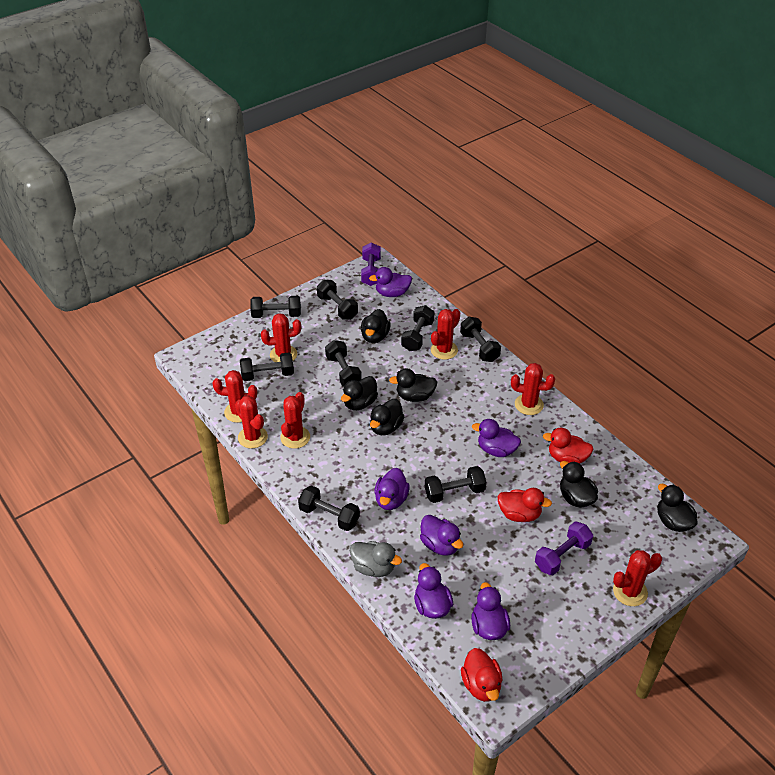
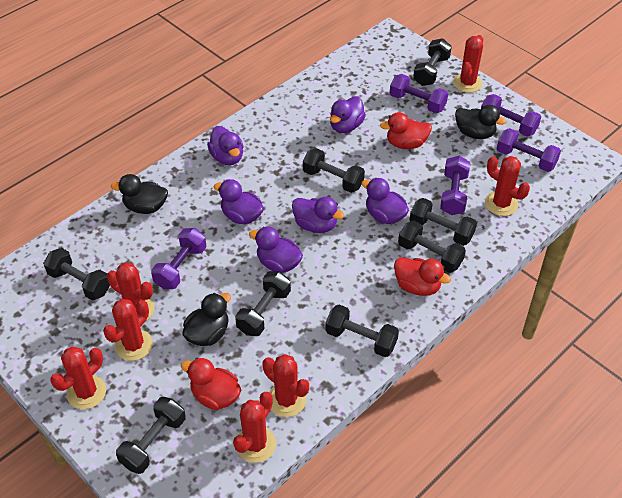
black duck: [341,376,378,410] [361,309,391,343] [370,399,404,435] [389,369,437,402] [560,461,598,507] [657,484,698,532] = 6 -> [111,174,168,214] [183,293,231,346] [455,105,506,139] = 3
grey duck: [350,541,402,577] = 1 -> none = 0
purple dumbbell: [361,242,381,286] [535,522,593,575] = 2 -> [151,228,207,289] [390,74,448,113] [440,156,470,215] [481,94,541,137] [497,128,561,172] = 5

